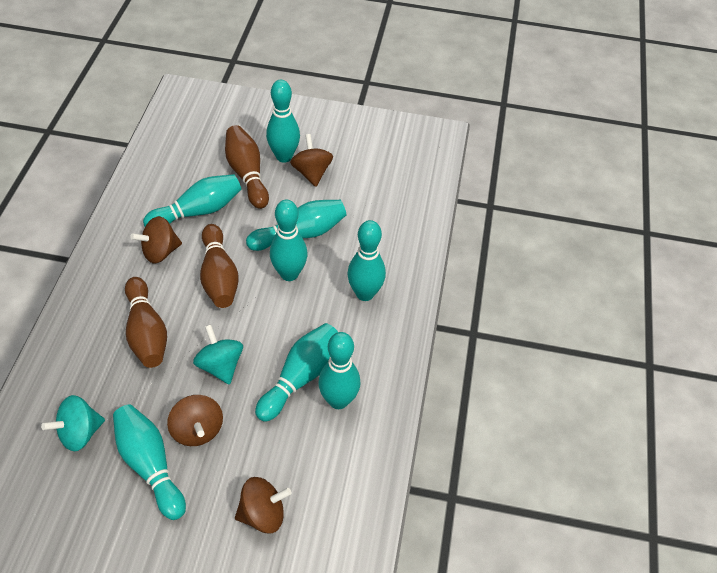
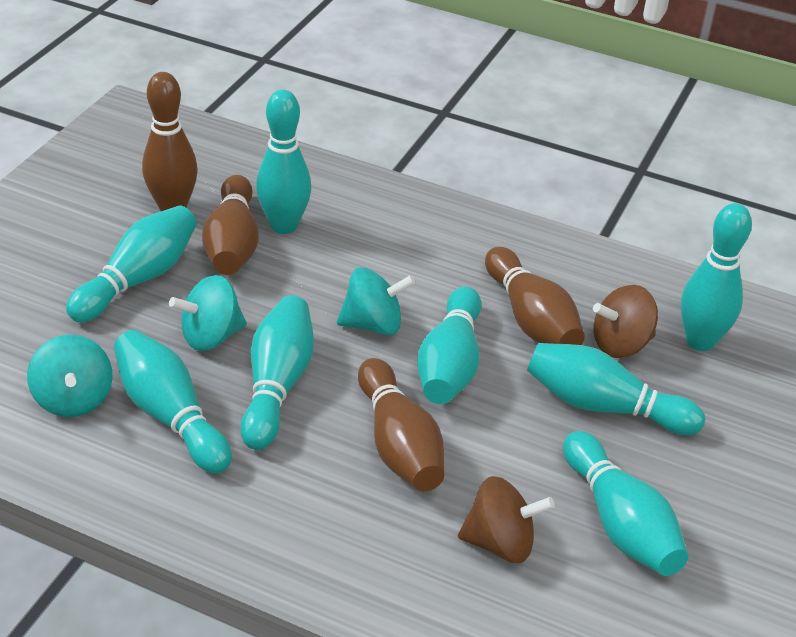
brown bowling pin: [125,277,167,368] [200,224,239,308] [225,125,269,209] = 3 -> [142,72,198,211] [202,175,259,275] [358,358,444,491] [485,247,585,345] = 4
brown spinning top: [130,216,182,263] [167,395,223,446] [235,477,292,533] [290,134,333,187] = 4 -> [458,476,555,563] [593,285,658,358] = 2
turquoise spinning top: [41,395,105,451] [193,324,243,385] = 2 -> [27,335,113,417] [169,275,247,351] [337,267,415,335] = 3

